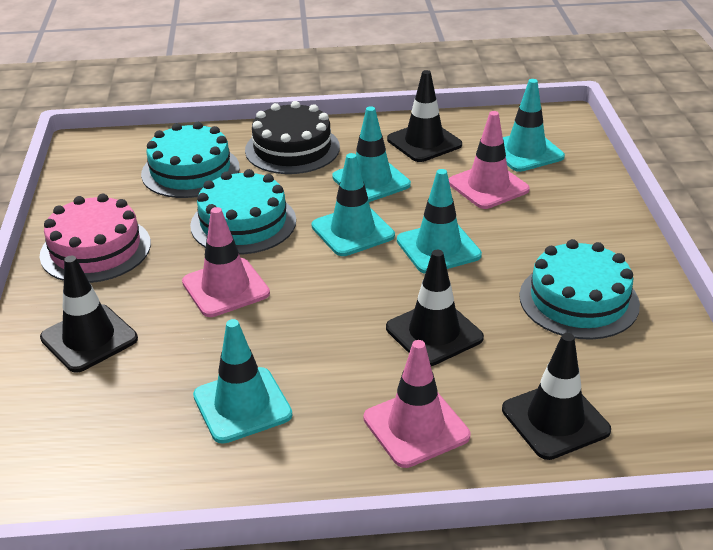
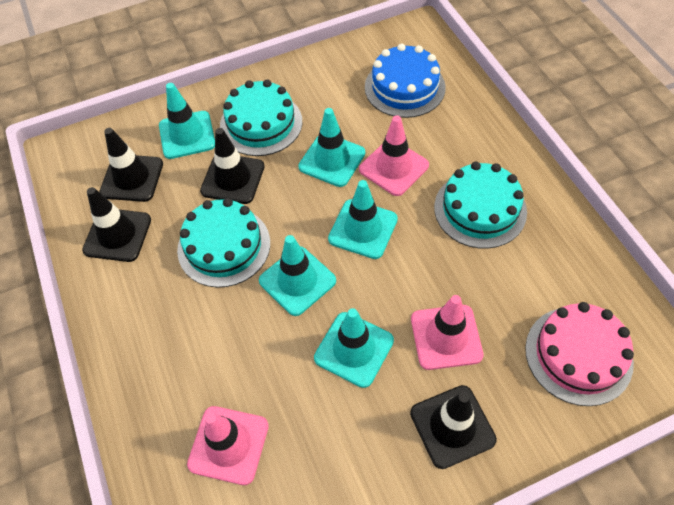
black cake: [245,101,340,174] = 1 -> none = 0
blue cake: none = 0 -> [365,44,446,118] = 1

